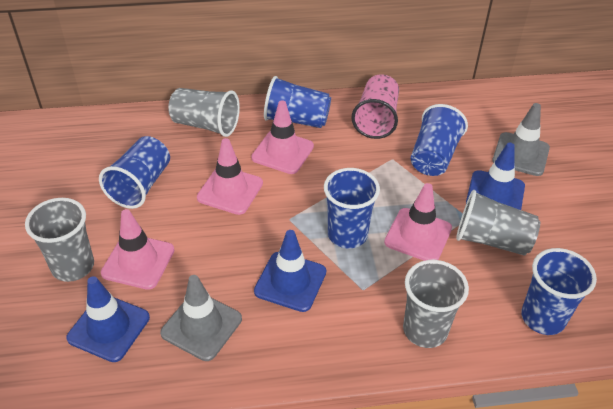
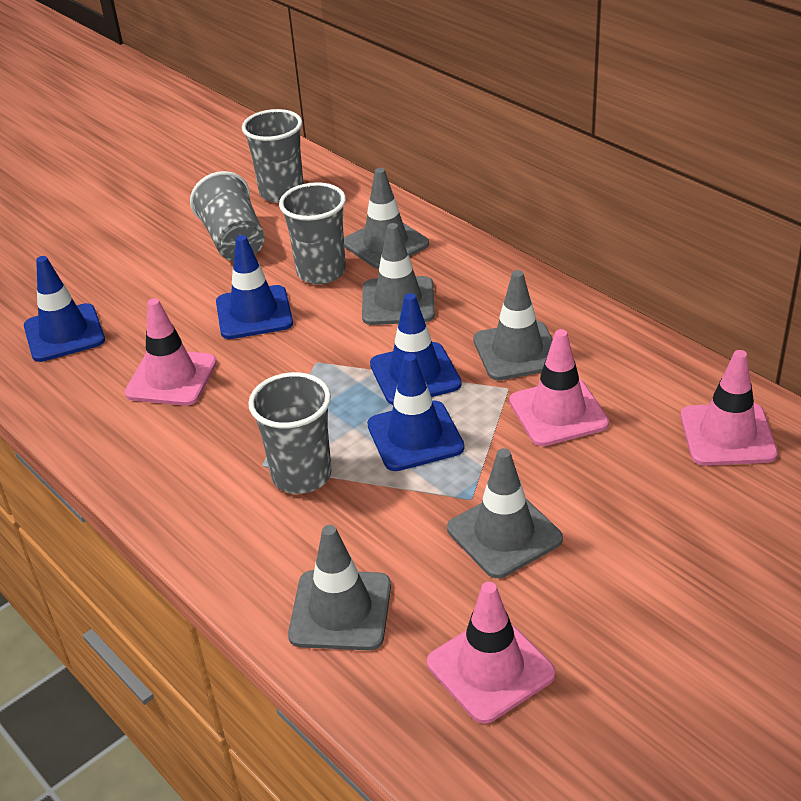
blue cup: [99,136,170,209] [264,76,331,128] [324,168,380,248] [411,104,468,176] [521,248,597,335] = 5 -> none = 0
blue traffic cone: [66,276,150,362] [254,230,326,312] [466,143,525,210] = 3 -> [24,256,105,362] [216,235,293,339] [367,353,464,471] [370,293,462,405] = 4
grey traffic cone: [160,275,242,361] [492,103,550,176] = 2 -> [288,525,391,650] [344,168,429,269] [362,223,435,325] [447,448,563,578] [473,270,553,380] = 5
pink cup: [352,74,399,139] = 1 -> none = 0

